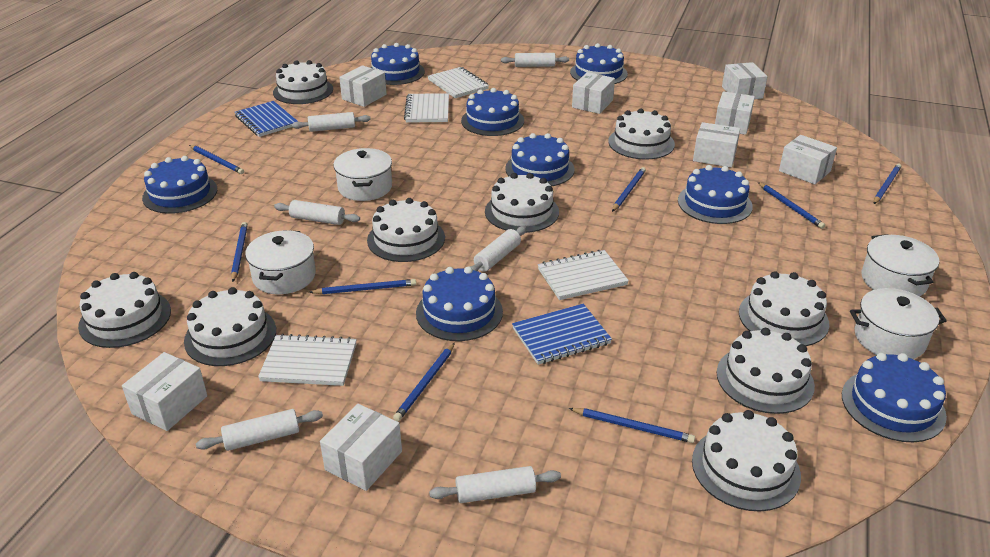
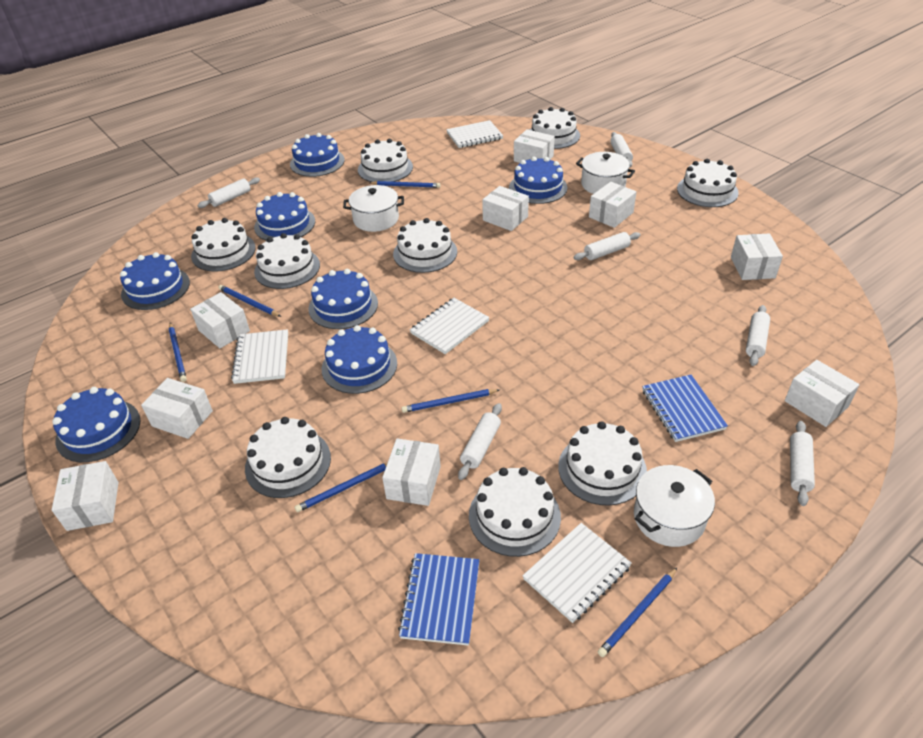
blue cake: [142,156,217,214] [371,43,425,85] [416,267,503,341] [461,88,524,136] [505,133,575,187] [570,43,628,84] [678,165,753,224] [842,353,947,442] = 8 -> [52,387,140,462] [120,252,190,310] [254,192,315,241] [290,133,345,177] [308,269,378,329] [322,325,397,394] [509,156,567,204] = 7
blue pencil: [189,145,244,174] [231,222,248,282] [309,279,416,294] [393,343,455,421] [569,408,695,443] [612,167,646,212] [758,182,825,229] [874,164,901,204] = 8 -> [169,323,187,382] [218,285,281,317] [295,462,388,512] [370,181,440,188] [401,389,499,413] [598,568,677,657] = 6
white box: [122,352,208,431] [320,404,402,491] [339,65,387,107] [572,72,615,114] [693,122,740,167] [715,91,755,135] [722,62,768,99] [779,135,837,184] = 8 -> [52,461,119,531] [141,378,213,439] [190,292,250,348] [382,438,441,506] [482,186,529,231] [514,129,555,163] [589,182,636,228] [731,234,783,280] [785,360,860,427] = 9
white pot: [245,230,316,294] [333,148,392,201] [850,288,947,359] [862,234,939,296] = 4 -> [343,185,404,232] [576,152,635,194] [634,465,715,547] = 3

